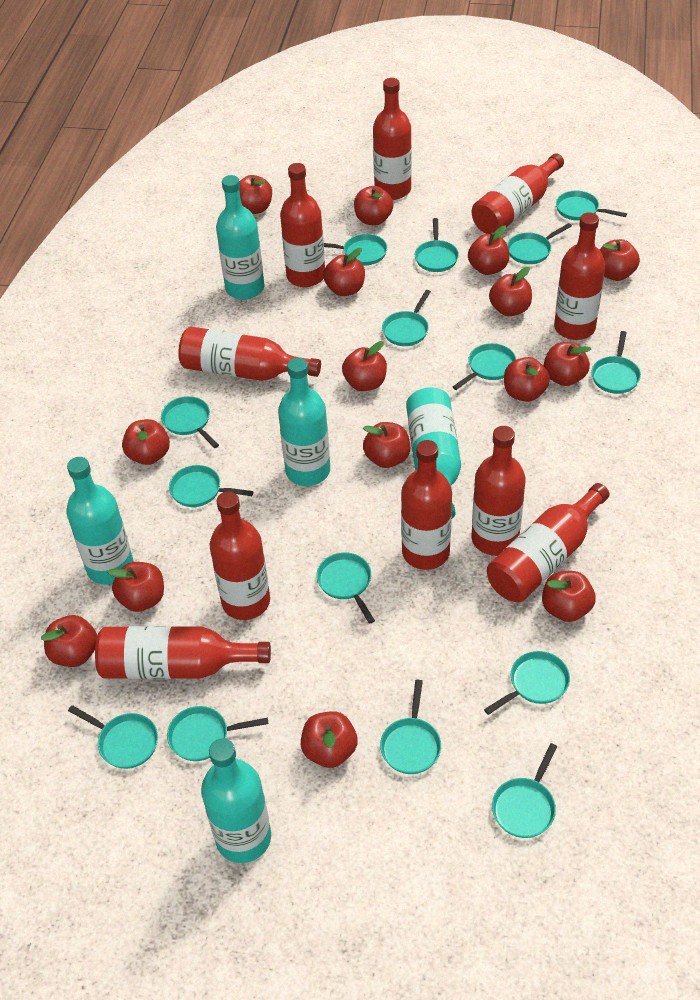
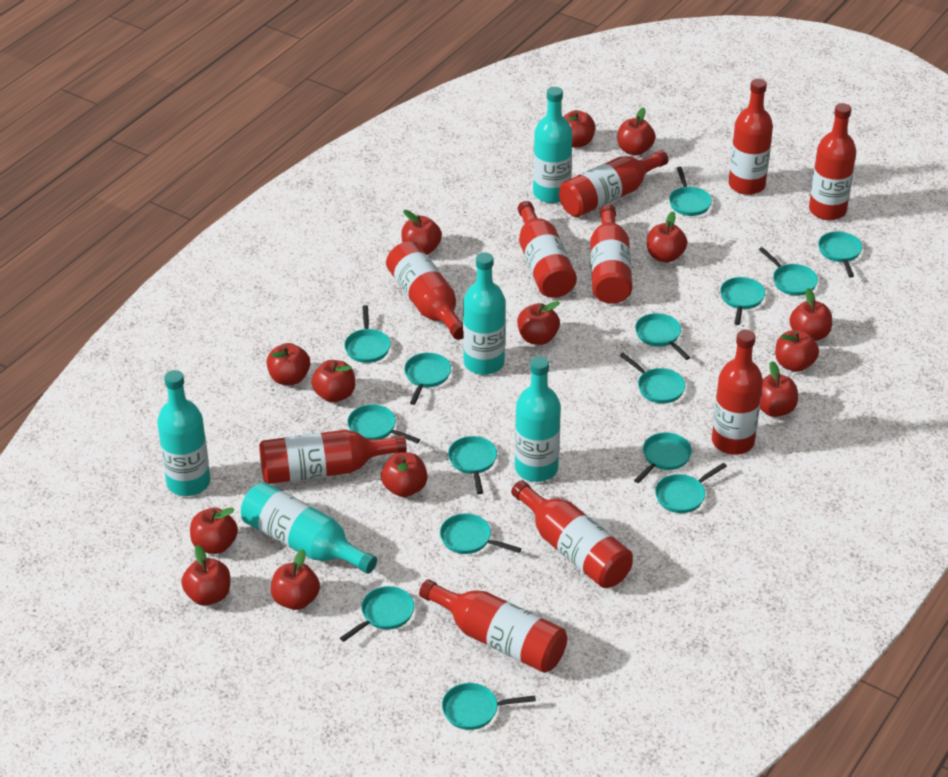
red apple: [41,615,97,667] [108,562,164,612] [122,419,170,465] [239,175,272,214] [301,711,358,768] [323,248,365,296] [342,341,387,391] [354,186,393,225] [363,422,410,468] [468,226,509,275] [489,267,532,316] [504,357,550,402] [542,571,596,622] [544,342,591,386] [600,239,640,281] = 15 -> [181,545,230,605] [190,508,238,554] [267,343,310,385] [271,549,320,610] [311,360,355,402] [381,452,428,497] [401,210,442,255] [517,301,560,345] [563,110,595,148] [617,107,655,155] [647,212,687,263] [760,361,798,417] [775,330,819,372] [789,288,832,341] = 14

